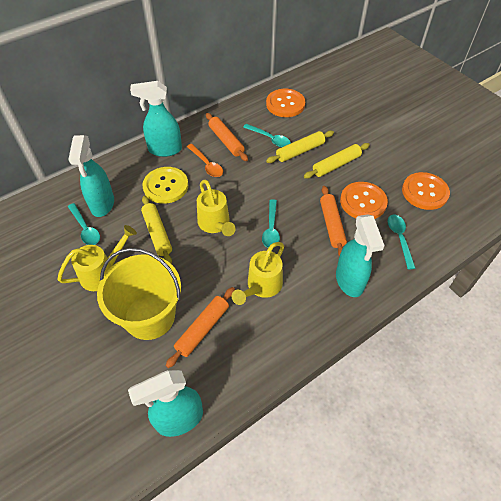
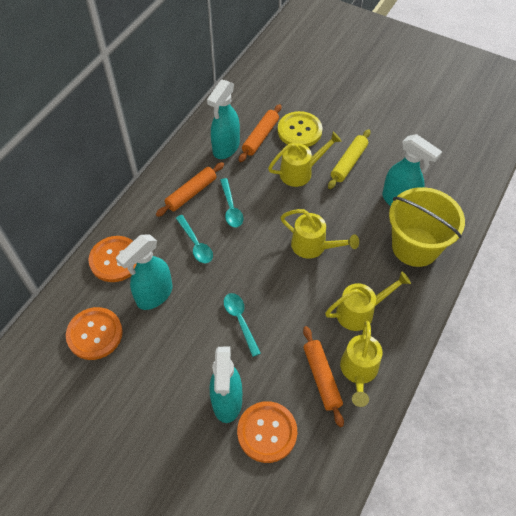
orange spoon: [187,144,223,177] = 1 -> none = 0
turquoise spoon: [68,203,100,245] [243,124,291,147] [262,199,280,248] [388,214,415,270] = 4 -> [176,215,213,263] [220,178,243,227] [224,293,261,357] = 3
yellow rolling pin: [141,196,172,264] [266,131,334,163] [304,143,370,179] = 3 -> [328,129,371,189] = 1
yellow watering can: [58,225,137,291] [197,180,236,236] [232,242,284,305] = 3 -> [268,132,342,187] [281,209,359,259] [325,271,411,331] [340,321,383,407] = 4

